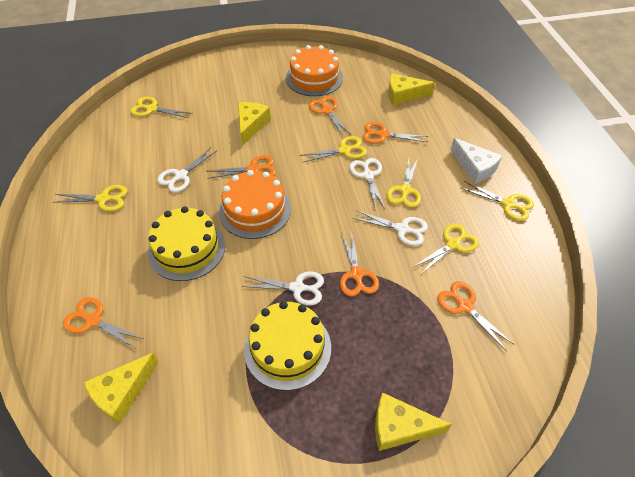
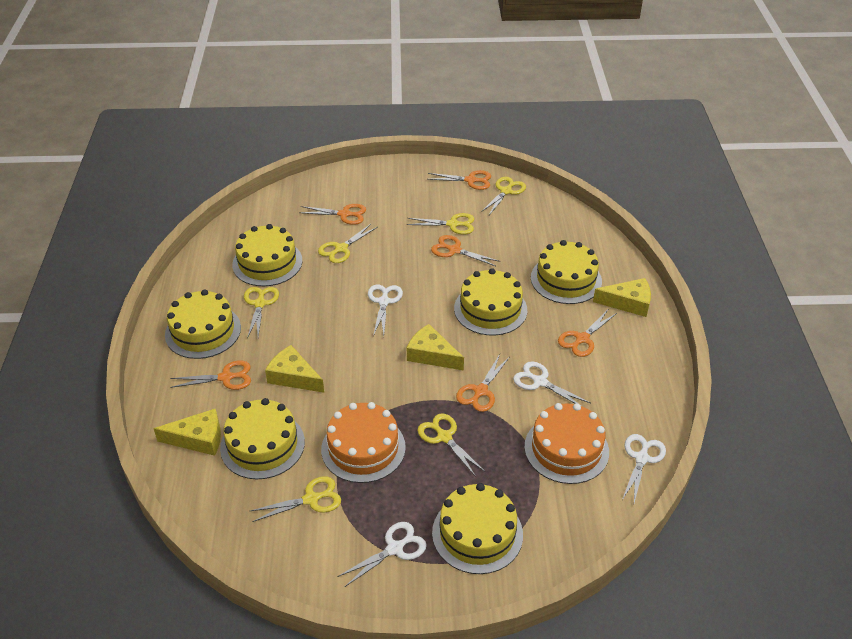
white cheese: [450,138,502,184] = 1 -> none = 0
yellow cake: [148,206,225,281] [244,301,331,391] = 2 -> [165,289,241,359] [220,398,305,479] [232,224,302,286] [432,483,523,574] [454,268,527,336] [531,240,602,304] = 6

